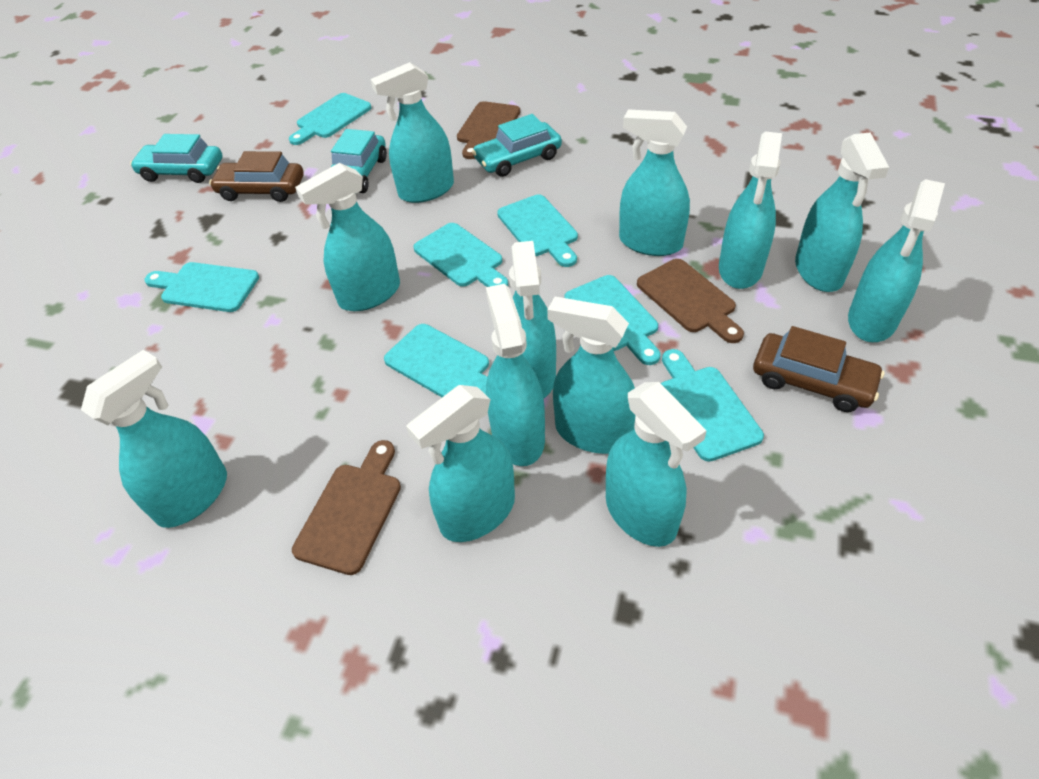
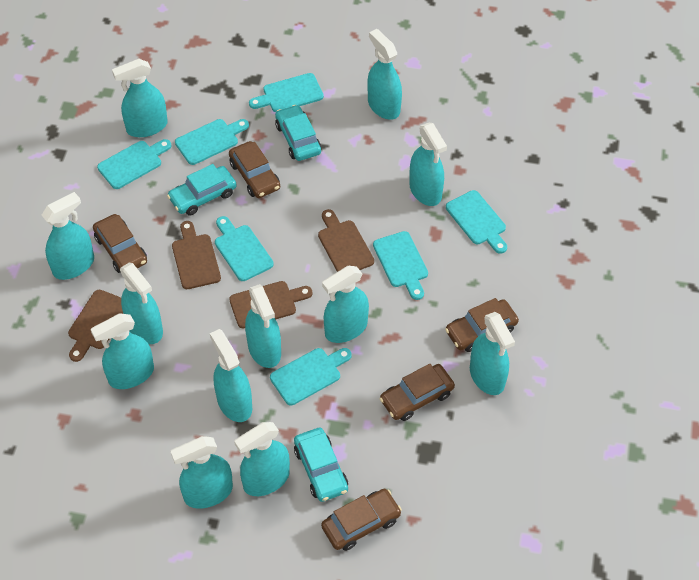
brown car: [209,151,304,202] [753,326,884,412] = 2 -> [93,214,147,273] [229,141,280,198] [321,489,402,551] [380,364,455,421] [445,298,519,352] = 5
brown cutting board: [292,440,401,575] [457,101,520,159] [637,259,744,343] = 3 -> [68,290,123,362] [172,221,221,289] [229,281,312,328] [318,209,374,272] = 4

